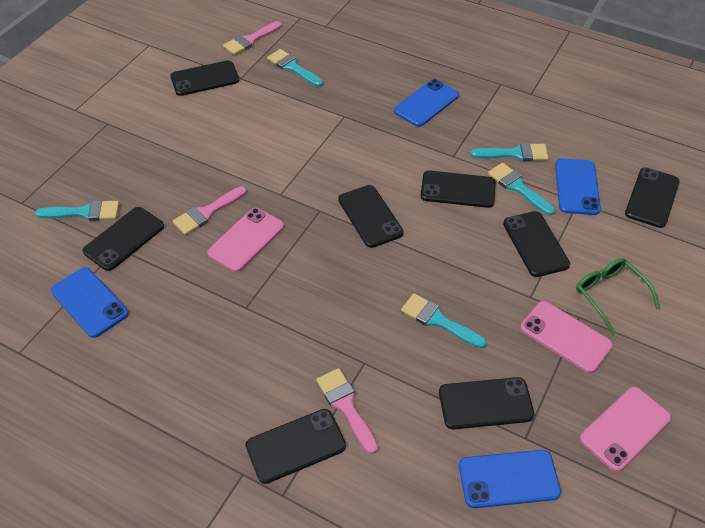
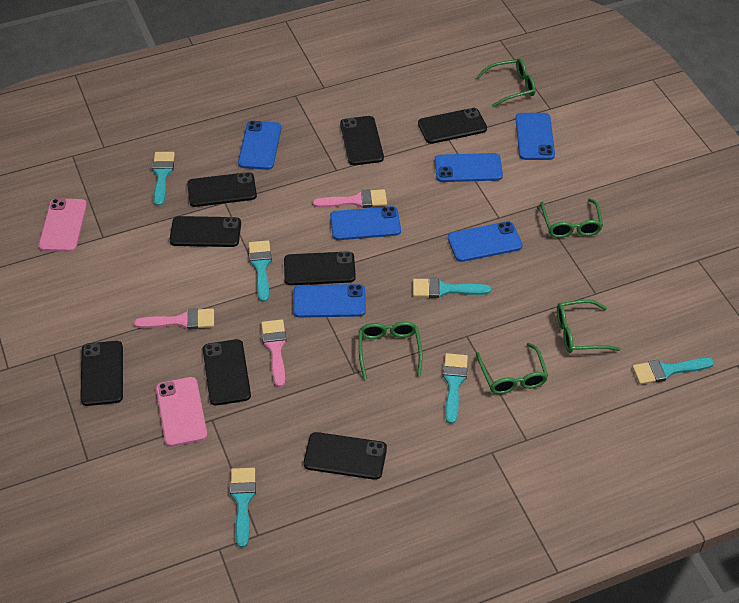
blue phone: [51,267,129,338] [394,79,459,127] [459,450,561,508] [555,158,601,215] = 4 -> [238,121,281,170] [293,284,366,318] [330,206,401,240] [435,153,503,182] [448,221,522,262] [515,113,555,160] = 6
green glasses: [576,258,660,334] = 1 -> [359,321,422,379] [476,343,548,394] [477,58,536,107] [540,199,603,238] [557,300,621,353] = 5
pink phone: [207,208,284,272] [520,301,613,373] [580,387,671,472] = 3 -> [38,198,87,252] [156,377,207,447] = 2
turquoise brush: [35,200,119,221] [267,49,323,87] [401,293,487,348] [470,143,549,161] [488,163,555,215] = 5 -> [152,152,175,206] [230,468,256,548] [248,240,272,302] [413,278,491,298] [443,353,468,424] [632,358,714,384] = 6

